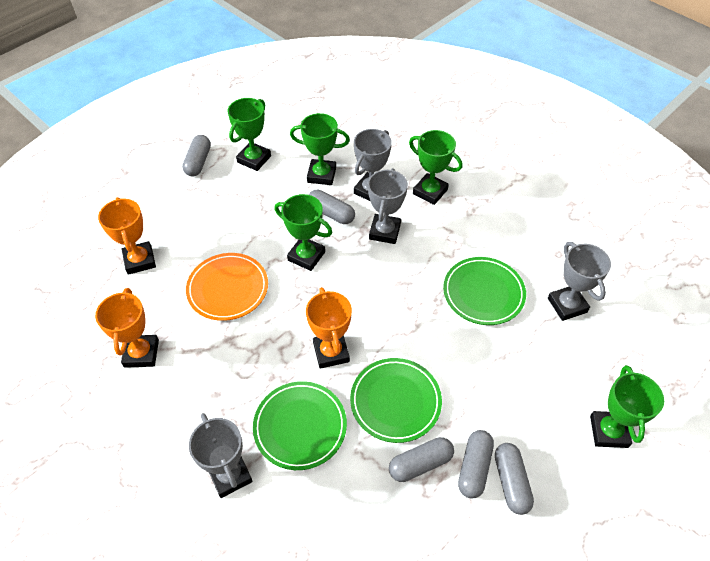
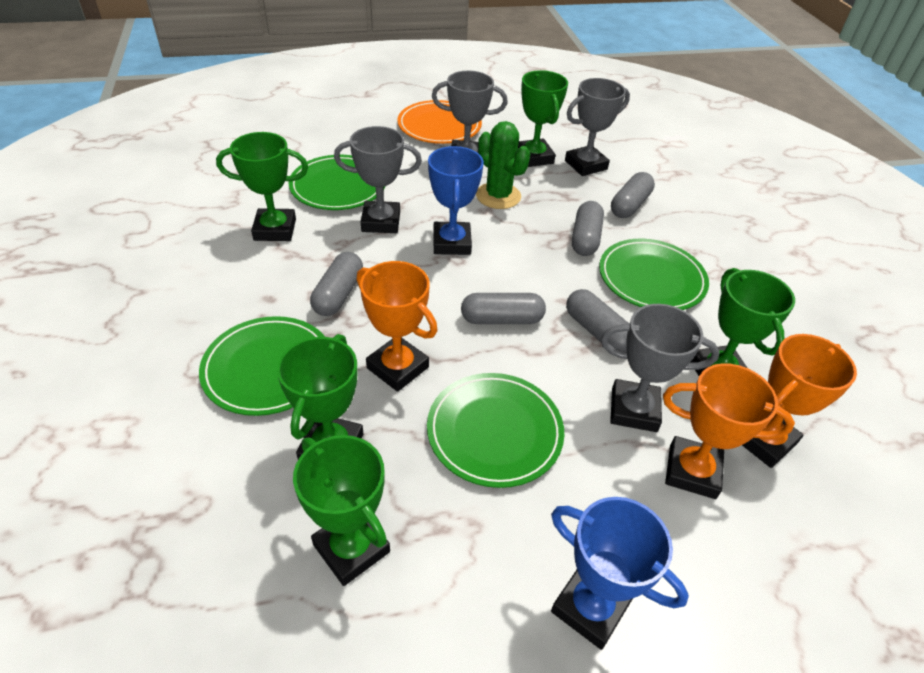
blue trophy: none = 0 -> [428,146,484,255] [551,497,689,650] = 2
green cactus: none = 0 -> [476,121,530,209] = 1
green plate: [253,381,347,470] [350,358,442,443] [443,257,526,325] = 3 -> [199,316,325,416] [289,155,385,210] [427,373,564,488] [599,239,709,310] = 4

